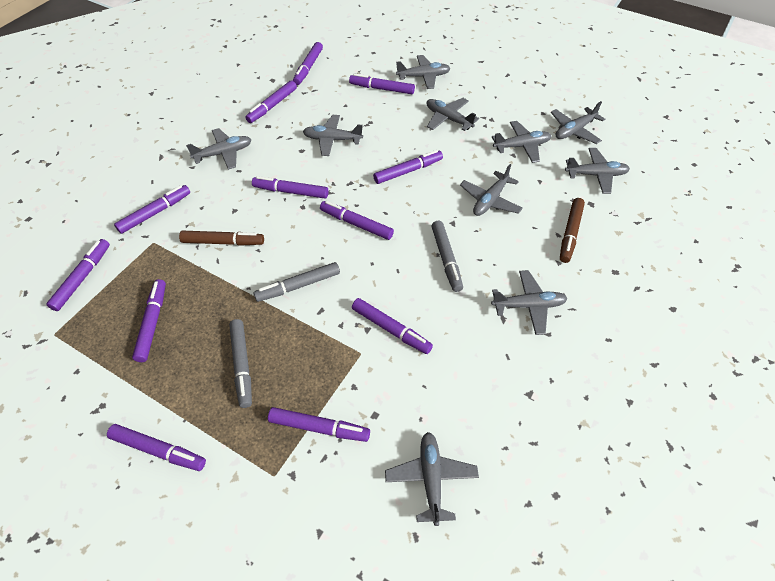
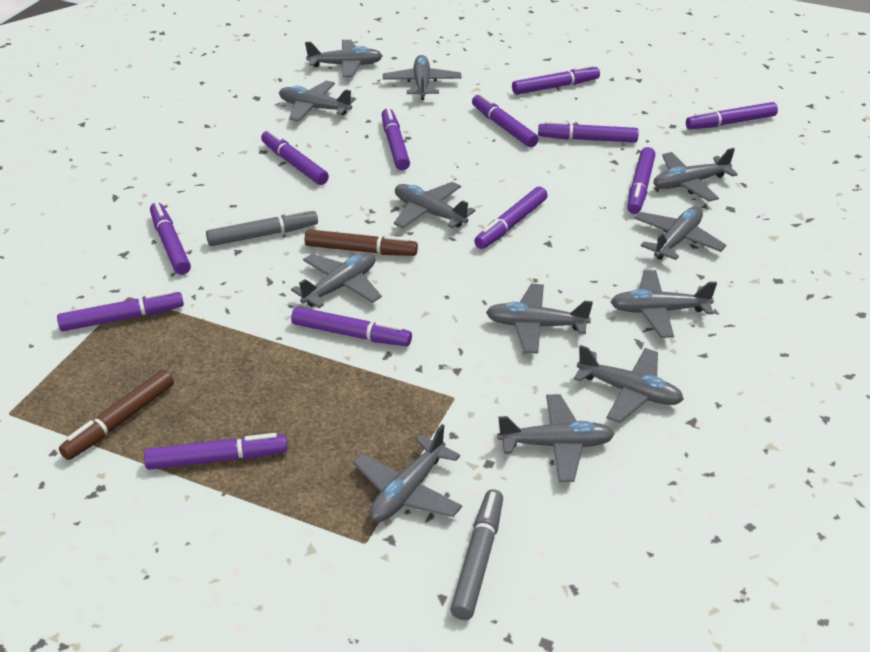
grey marker: [229,319,252,408] [253,262,340,302] [431,221,463,292] = 3 -> [206,209,318,246] [450,489,503,620] = 2
grey plane: [186,128,252,170] [303,115,363,156] [385,432,479,526] [396,55,451,89] [426,98,479,131] [460,164,523,216] [491,270,567,335] [492,121,551,163] [551,101,605,144] [565,148,630,194] = 10 -> [279,81,355,122] [291,252,382,308] [305,40,383,77] [353,424,462,522] [383,55,462,100] [394,182,476,228] [486,284,593,354] [497,394,615,482] [574,345,684,423] [611,270,717,338] [634,206,726,260] [653,148,738,202] = 12

